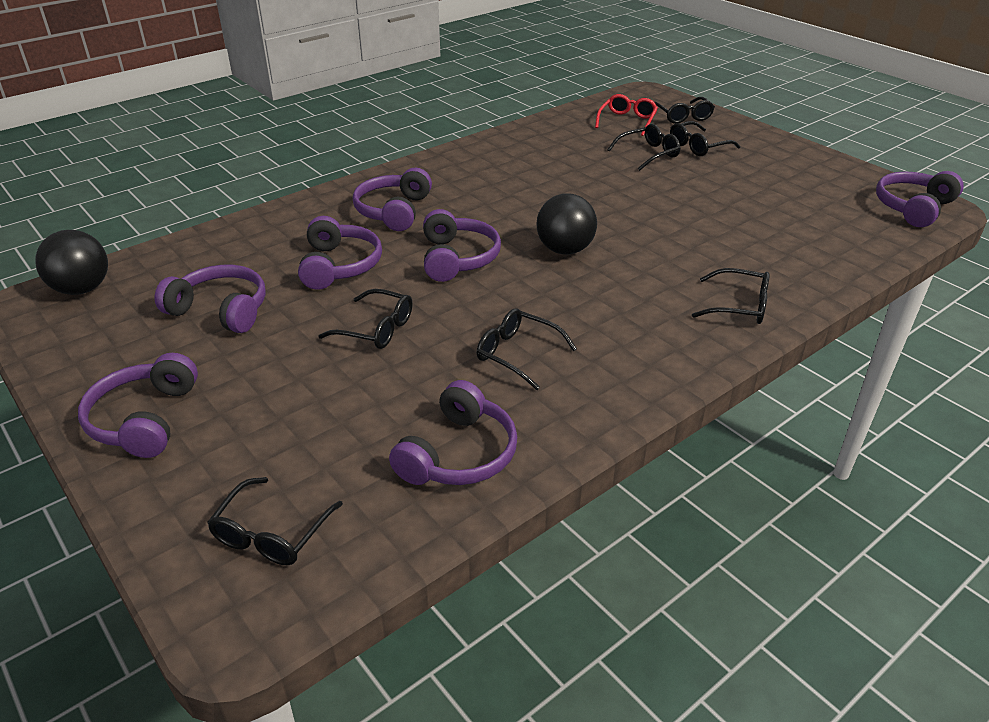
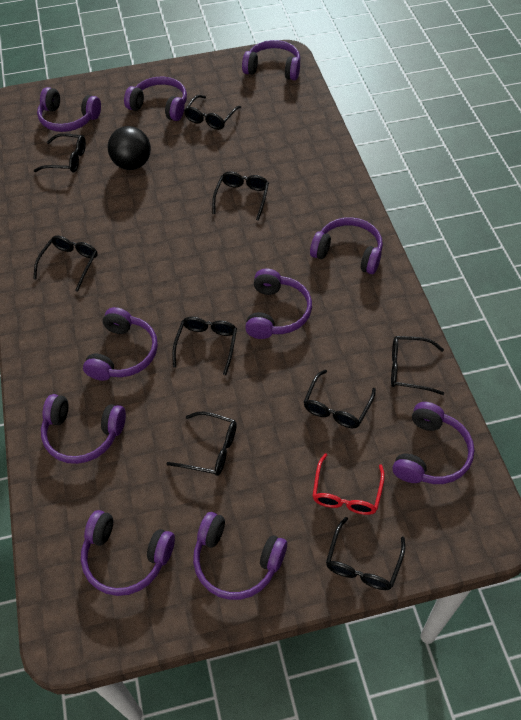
black ball: [35,230,108,295] [537,194,597,255] = 2 -> [108,126,151,170] = 1
black glasses: [207,477,343,565] [318,289,413,349] [477,308,577,390] [607,124,681,171] [654,97,715,124] [670,121,740,156] [692,268,770,324] = 7 -> [33,236,98,292] [34,133,86,172] [167,412,237,476] [172,317,237,375] [184,95,241,130] [212,172,269,221] [304,370,376,428] [326,517,405,590] [391,336,444,395] = 9
purple headphones: [78,353,198,458] [155,265,266,333] [298,216,382,290] [353,168,432,231] [389,380,517,485] [423,209,501,282] [876,171,964,227] = 7 -> [37,87,101,132] [41,394,126,464] [81,510,175,596] [83,307,158,381] [124,77,187,121] [193,512,287,600] [242,40,300,80] [245,269,312,339] [310,217,383,274] [392,402,474,484] = 10

